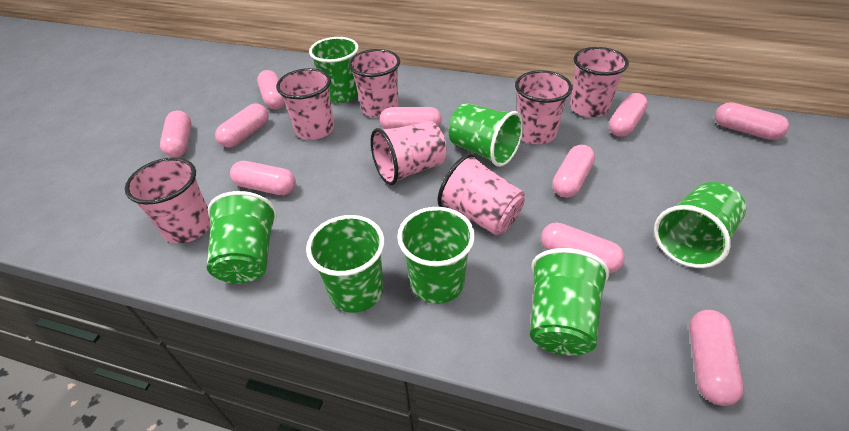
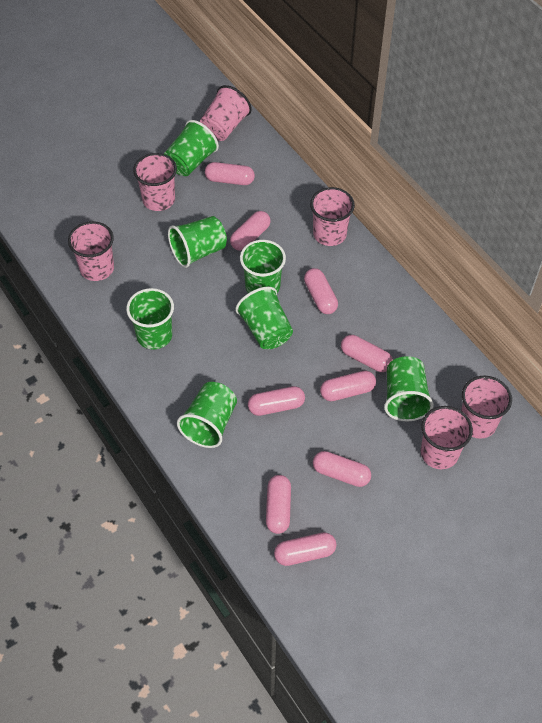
pink capsule: [160,110,191,157] [215,104,269,148] [230,161,296,195] [257,70,285,110] [380,107,442,129] [541,223,625,273] [552,145,595,198] [609,93,648,137] [689,310,744,406] [715,102,789,140] = 10 -> [205,162,255,185] [230,211,271,251] [248,386,305,416] [266,475,291,534] [274,532,336,566] [304,268,338,314] [313,451,371,487] [320,371,376,401] [341,335,393,372] = 9
pink cup: [125,157,210,244] [276,68,334,140] [349,49,400,118] [371,121,447,185] [437,154,525,235] [515,70,572,144] [570,47,629,118] = 7 -> [68,221,114,281] [133,153,177,211] [200,85,252,141] [310,187,355,246] [420,406,473,469] [461,376,512,439] = 6

